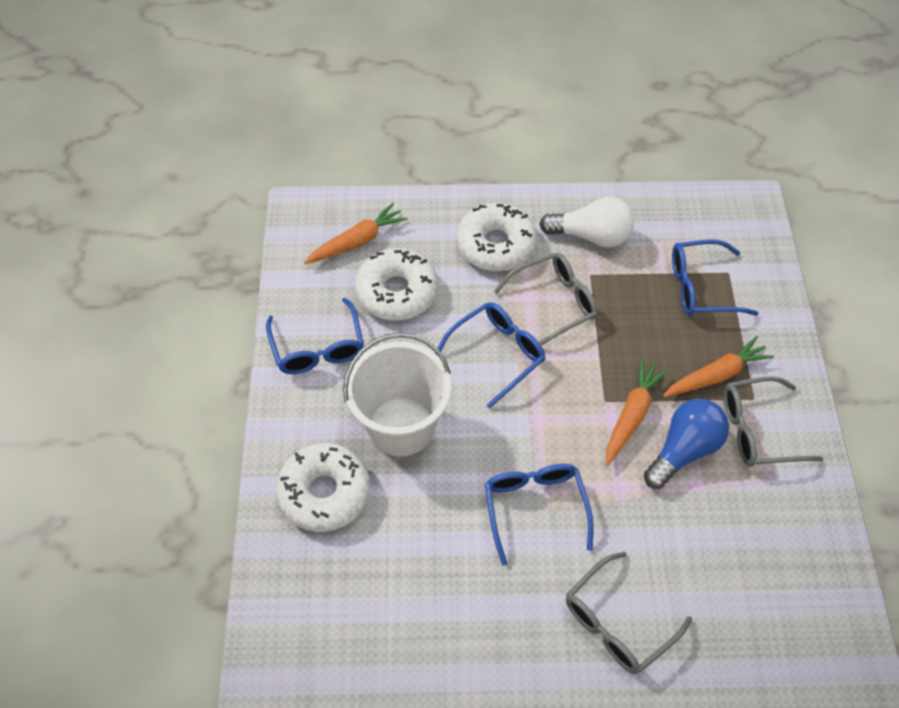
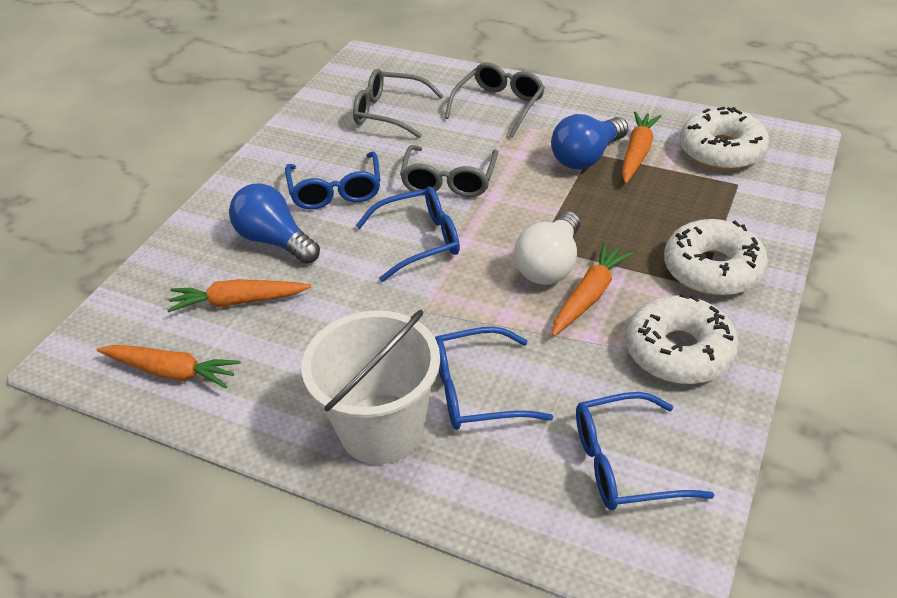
blue light bulb: [644,399,729,489] = 1 -> [229,183,320,264] [551,114,628,169] = 2
orange carrot: [304,203,408,264] [606,359,668,465] [663,336,774,397] = 3 -> [97,345,240,388] [167,279,311,312] [552,242,634,336] [622,111,661,184] = 4

